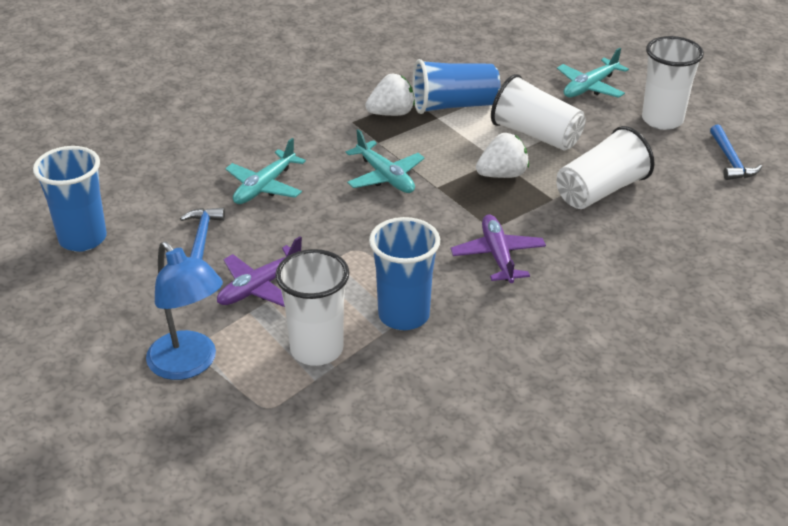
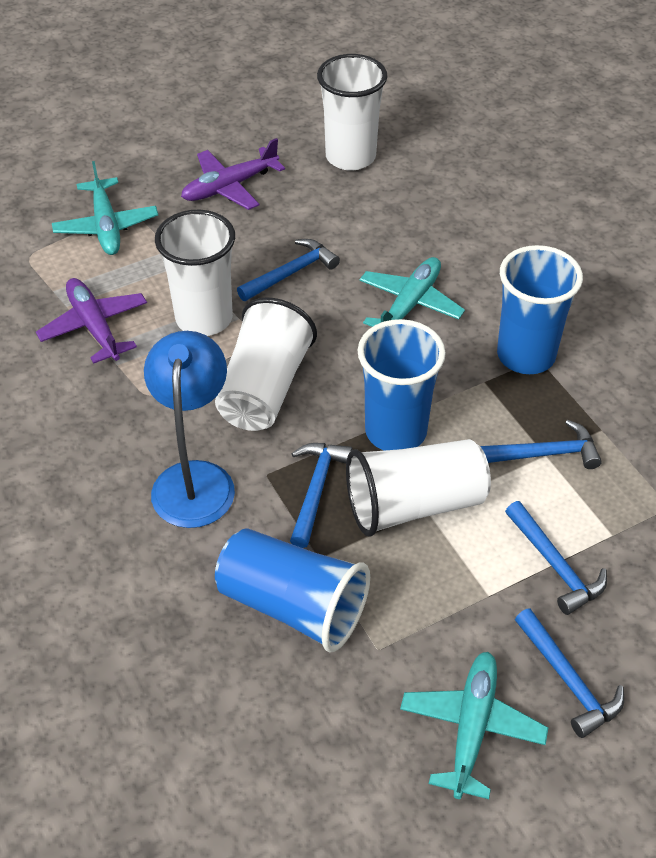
blue hammer: [180,208,225,260] [710,125,762,180] = 2 -> [237,239,340,301] [290,443,353,548] [480,420,602,469] [505,501,607,615] [515,609,624,738] = 5
white strawberry: [365,74,415,116] [476,133,529,178] = 2 -> none = 0

